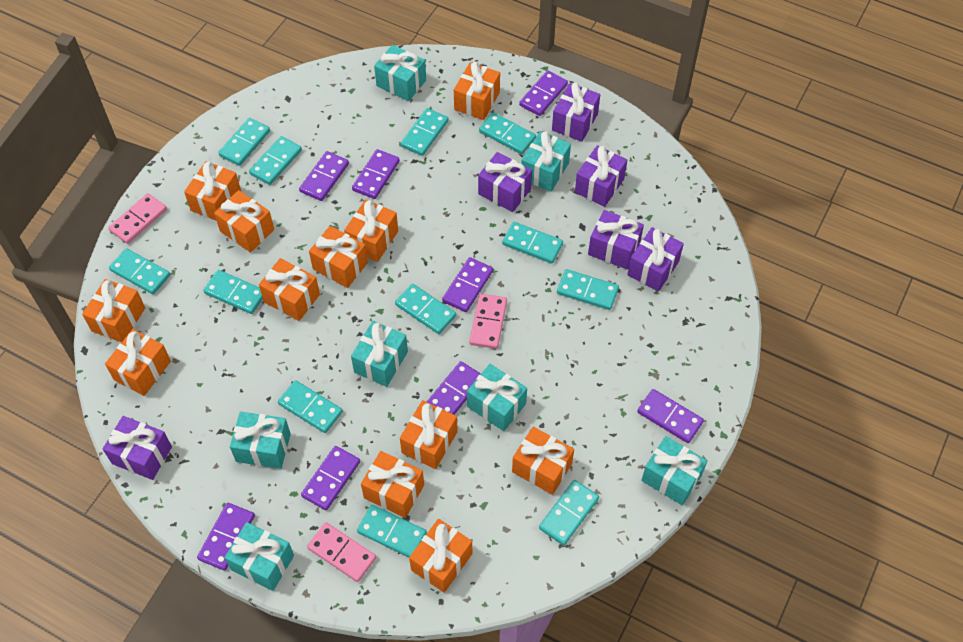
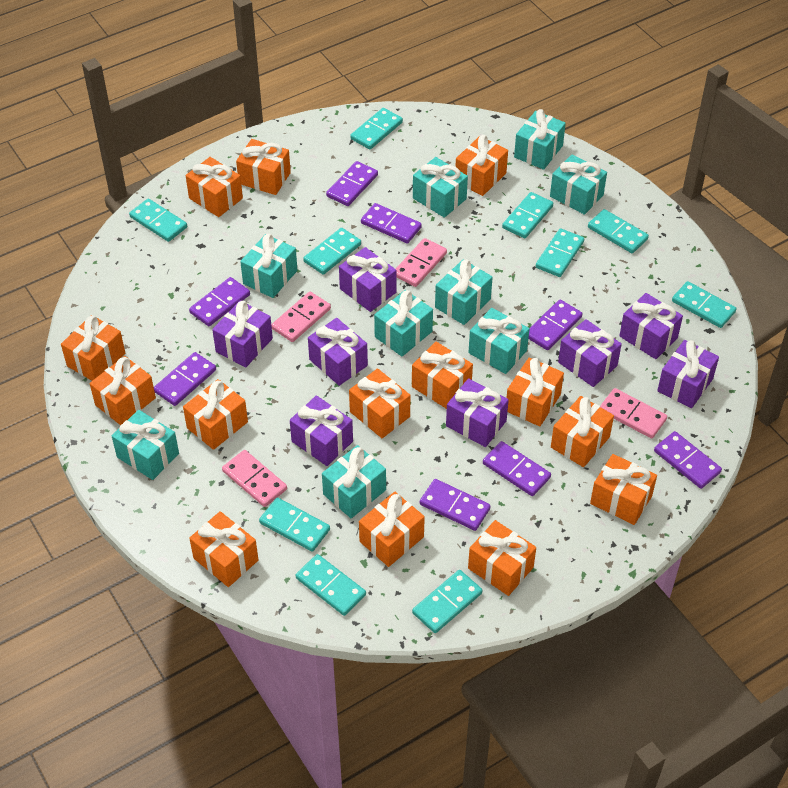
orange gift: [82,279,145,342] [105,329,171,396] [184,161,241,220] [214,190,274,253] [259,258,320,321] [309,226,368,288] [344,199,398,262] [361,451,424,518] [400,400,458,469] [409,519,472,593] [454,62,500,120] [512,427,574,495] = 12 -> [61,315,125,381] [90,356,156,425] [183,379,248,450] [186,157,243,217] [189,511,258,587] [236,139,291,195] [349,368,411,438] [359,492,425,567] [412,342,473,409] [455,135,508,196] [468,520,536,596] [506,357,564,426] [551,396,614,467] [590,454,657,525] = 14
pink domino: [108,193,167,244] [307,522,376,582] [469,294,507,349] = 3 -> [222,450,287,507] [271,292,331,342] [396,238,447,287] [600,388,667,438] = 4
purple gift: [103,416,172,480] [478,152,532,212] [552,83,600,142] [575,145,627,207] [588,210,644,269] [627,227,684,292] = 6 -> [212,301,273,368] [290,396,353,466] [308,318,368,386] [339,247,396,312] [446,378,509,447] [558,319,622,387] [619,293,683,359] [657,340,719,408] = 8
turquoise domino: [109,248,170,294] [203,270,263,314] [218,118,270,166] [249,136,302,185] [278,380,343,433] [357,505,427,557] [395,284,456,334] [401,108,449,156] [479,112,536,154] [502,222,563,264] [539,480,599,545] [557,269,619,310] = 12 -> [129,199,187,242] [259,498,330,552] [296,554,366,616] [303,228,361,275] [350,108,403,149] [412,570,483,633] [502,192,553,238] [536,228,584,277] [588,209,649,253] [672,281,736,328] = 10
turquoise gift: [225,522,294,591] [230,412,291,469] [351,321,408,387] [374,45,426,101] [467,364,527,431] [522,131,571,192] [641,436,707,505] = 7 -> [112,410,179,480] [240,234,297,298] [322,445,386,518] [374,290,433,356] [413,157,468,218] [435,259,493,325] [468,308,529,374] [514,109,566,170] [550,154,607,215] = 9

